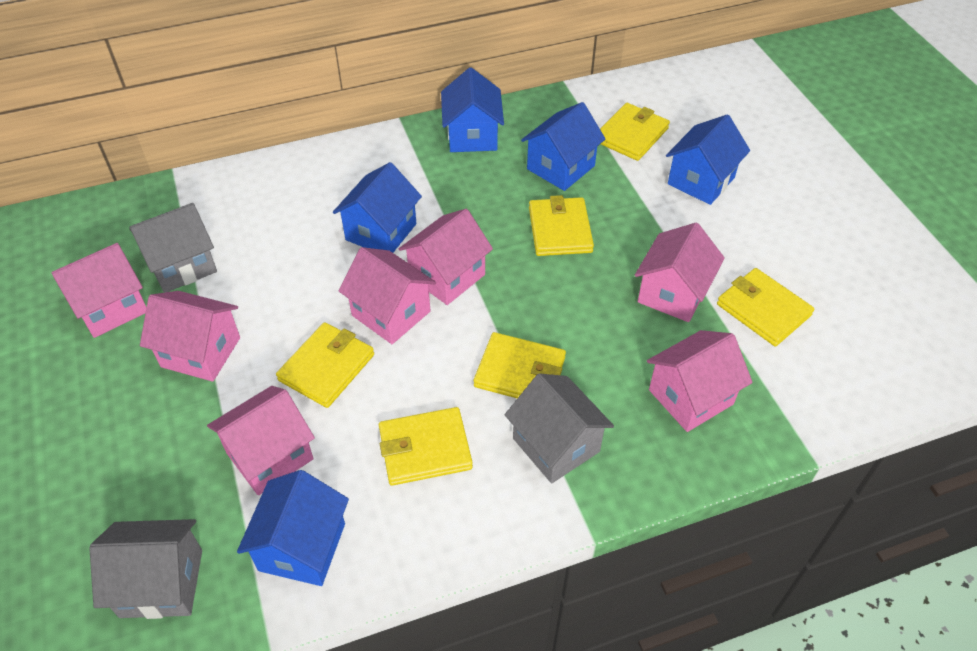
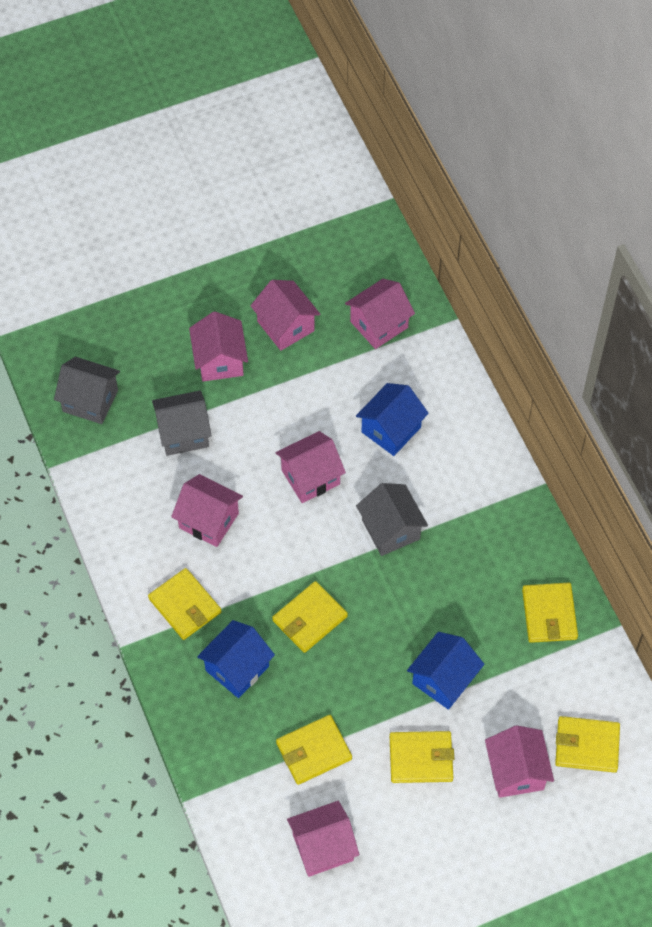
blue house: [237,470,349,586] [333,162,422,253] [441,67,504,152] [521,102,606,191] [666,114,750,205] = 5 -> [197,620,275,698] [356,383,429,456] [407,632,484,710] = 3

